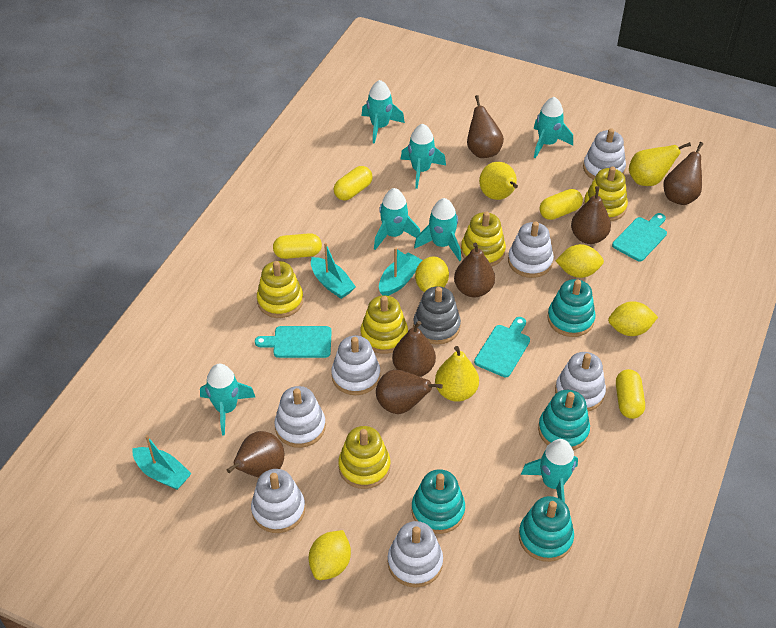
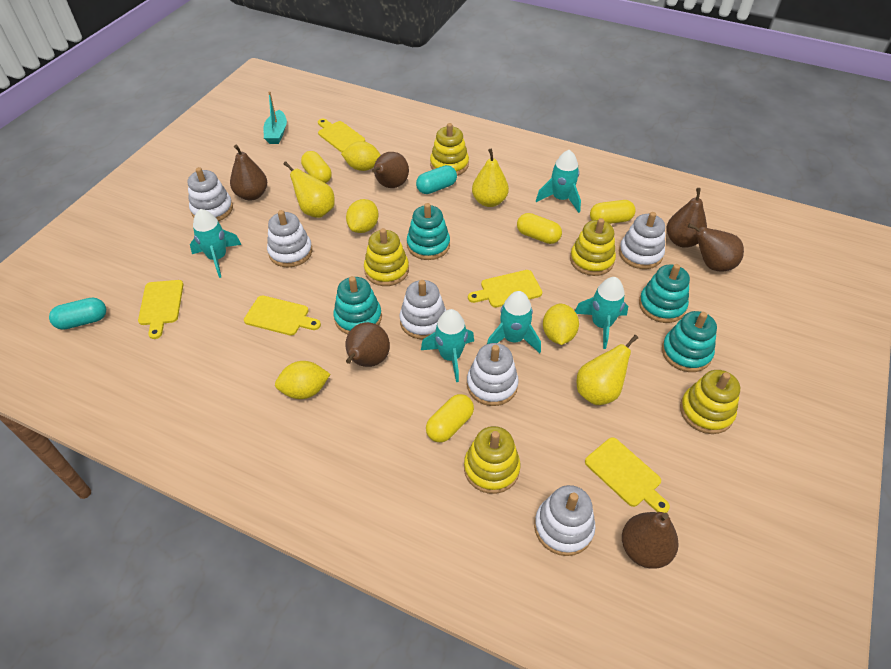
brown pear: [227,431,284,477] [376,370,443,414] [392,321,436,377] [454,243,495,297] [467,95,504,158] [571,186,611,244] [663,142,703,205] = 7 -> [230,145,267,200] [345,322,390,367] [372,152,409,188] [622,512,679,569] [667,188,707,248] [688,223,744,271] = 6
grey stacking toy: [413,286,461,345] = 1 -> none = 0
turquoise boat: [132,435,192,490] [311,243,356,299] [379,247,423,296] = 3 -> [263,91,287,144] = 1
turquoise capsule: none = 0 -> [49,298,106,330] [416,165,457,194] = 2
turquoise cutting board: [255,326,332,358] [474,317,530,377] [612,213,667,262] = 3 -> none = 0
turquoise rocket: [200,364,255,436] [361,80,405,144] [374,188,420,250] [400,124,446,189] [414,198,461,261] [521,439,578,502] [534,97,573,159] = 7 -> [190,209,242,278] [421,309,474,382] [487,291,541,353] [536,150,581,213] [575,277,628,349] = 5
white stacking toy: [251,469,305,533] [275,386,326,448] [331,336,380,395] [388,521,443,588] [508,221,554,278] [555,352,606,412] [583,128,626,180] = 7 -> [188,167,233,221] [267,210,312,267] [399,280,446,339] [467,343,519,406] [534,485,595,556] [619,212,665,269] = 6
yellow cutting board: none = 0 -> [138,280,183,339] [244,295,321,336] [318,119,365,152] [468,270,542,308] [585,437,670,513] = 5

